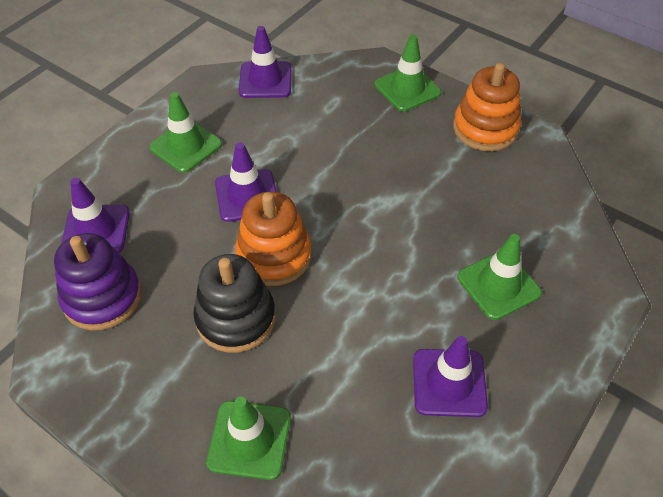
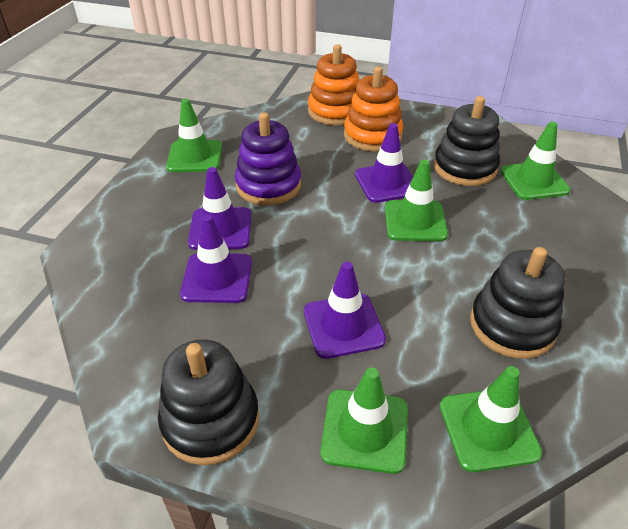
black stacking toy: [193,254,276,353] = 1 -> [158,339,259,465] [434,96,500,186] [470,247,565,359] = 3
green traffic cone: [149,92,222,173] [206,396,291,480] [375,35,441,112] [457,234,542,320] = 4 -> [166,99,222,172] [320,368,408,474] [385,160,448,241] [439,366,542,472] [500,122,570,200] = 5

